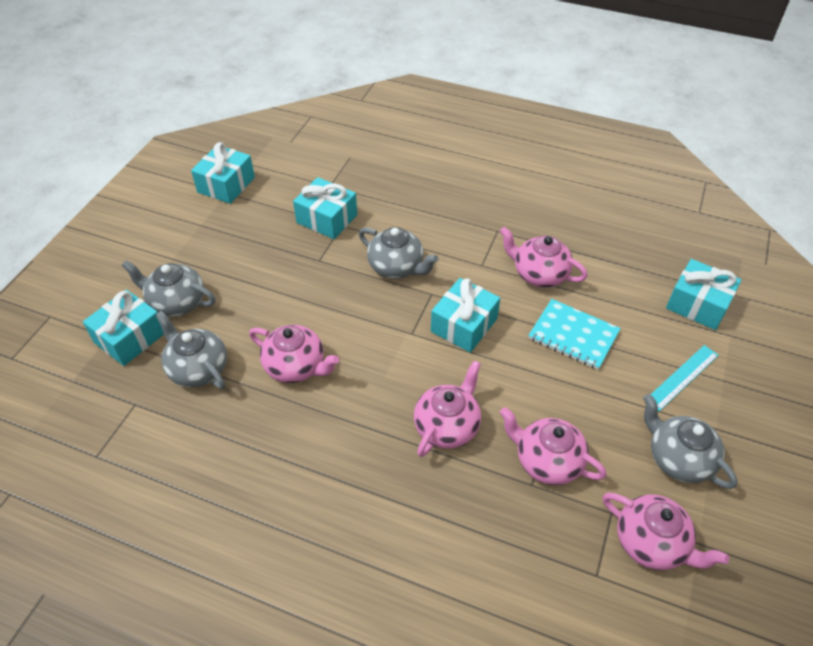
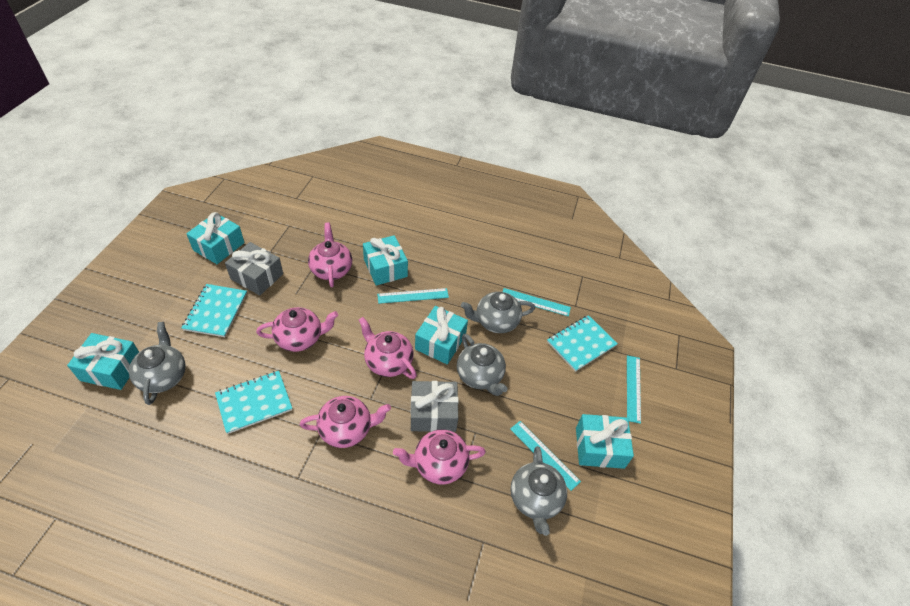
grey gift: none = 0 -> [225,242,283,295] [411,381,459,432] = 2
turquoise notebook: [528,299,621,370] = 1 -> [182,284,247,337] [215,371,292,434] [547,315,618,372] = 3
turquoise ruler: [651,345,719,411] = 1 -> [377,288,449,304] [502,288,571,316] [510,421,581,491] [627,355,641,424] = 4

